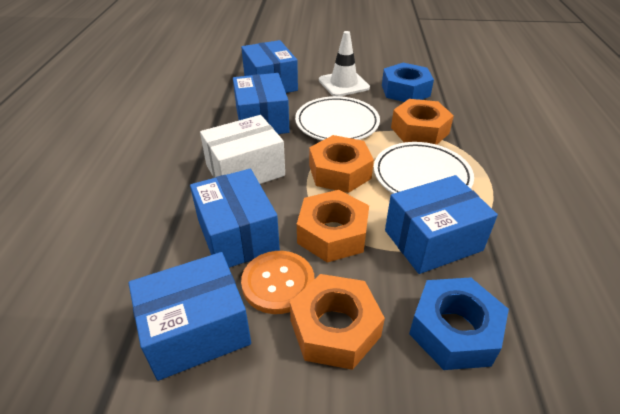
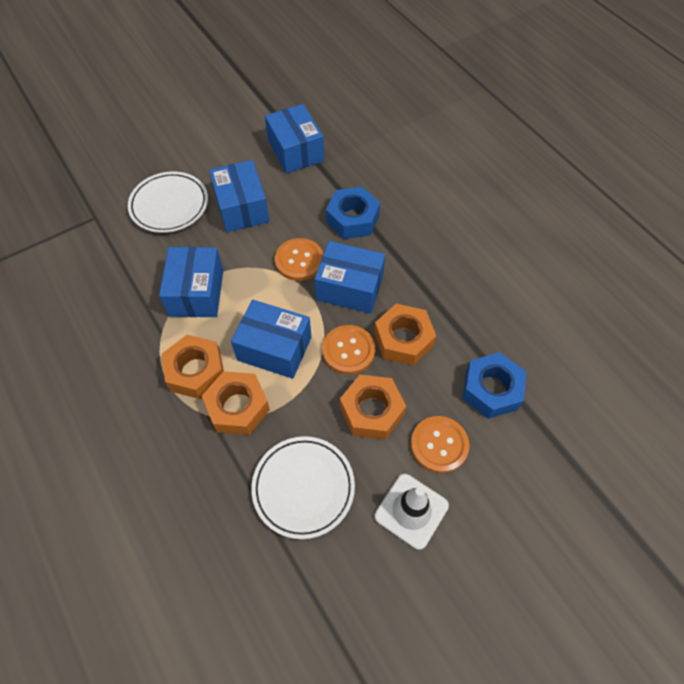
orange button: [241,251,314,314] = 1 -> [275,238,323,281] [322,325,375,374] [411,416,469,473] = 3
white box: [200,115,285,184] = 1 -> none = 0

